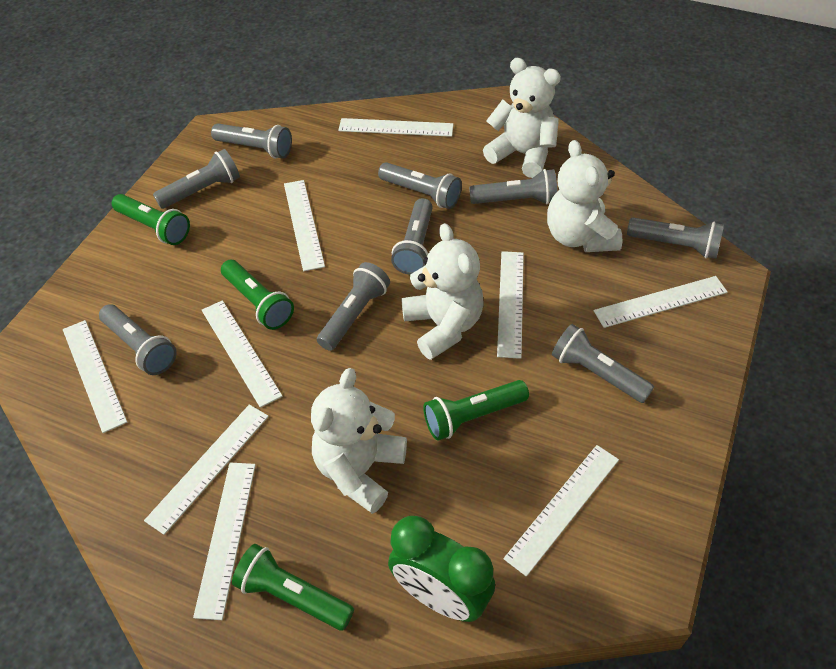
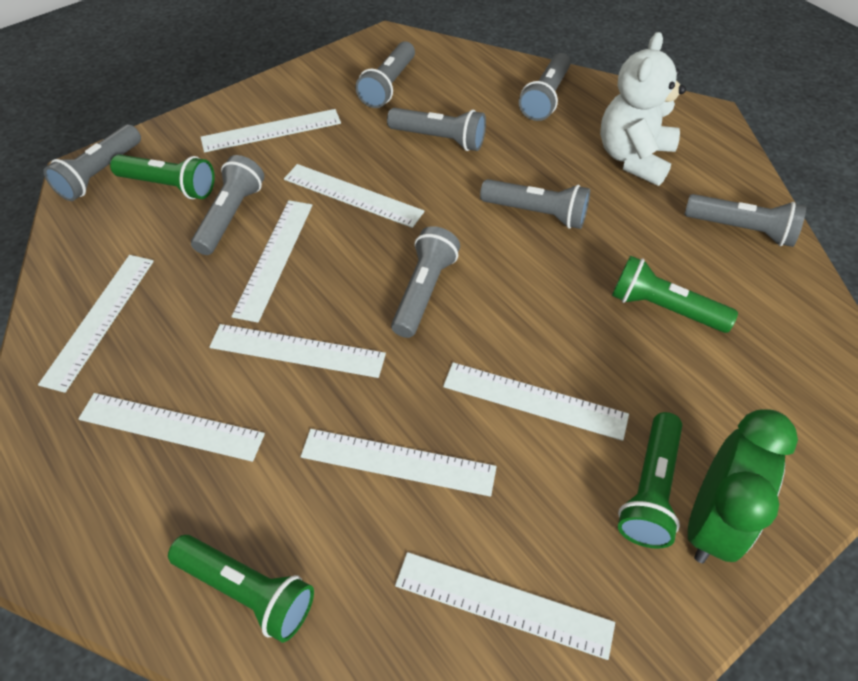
grey flashlight: [99,304,177,375] [153,149,240,209] [211,123,292,159] [317,262,390,351] [378,162,462,209] [391,198,433,275] [469,169,557,204] [552,324,654,403] [627,217,724,259] = 9 -> [43,125,141,201] [191,155,264,255] [355,41,415,108] [387,108,486,151] [391,226,460,338] [480,179,590,229] [519,53,571,121] [684,194,806,247] = 8
white teddy bear: [311,368,407,514] [401,223,483,360] [483,58,561,178] [547,140,622,252] = 4 -> [600,32,686,186] = 1

